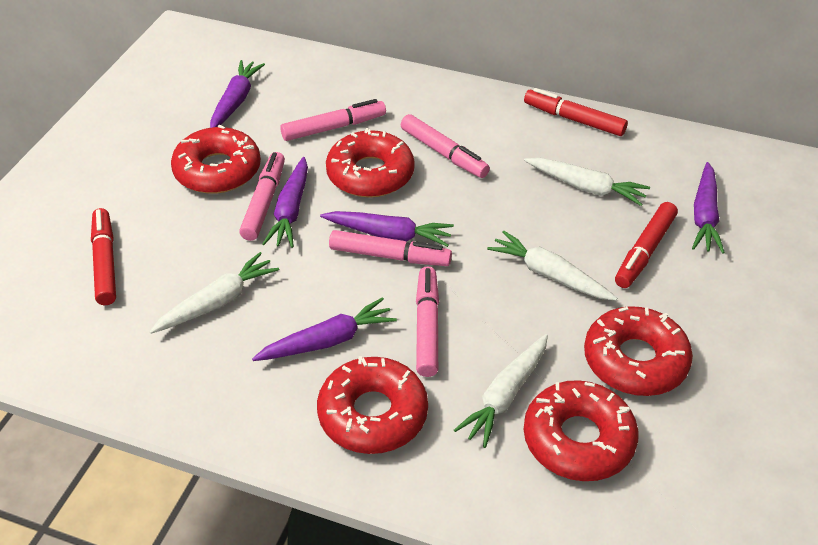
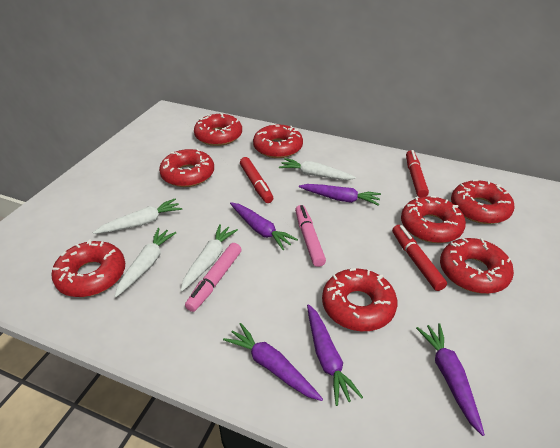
pink marker: [239,152,285,241] [280,99,386,141] [329,230,452,266] [401,114,490,178] [416,266,439,377] = 5 -> [185,243,242,312] [295,205,326,267] = 2
red donut: [171,125,261,194] [317,356,428,454] [326,128,415,198] [524,380,639,481] [584,306,693,396] = 5 -> [51,239,125,297] [159,149,214,187] [194,113,242,146] [253,124,303,158] [322,268,397,331] [401,196,466,243] [440,238,514,294] [451,180,515,224] = 8

